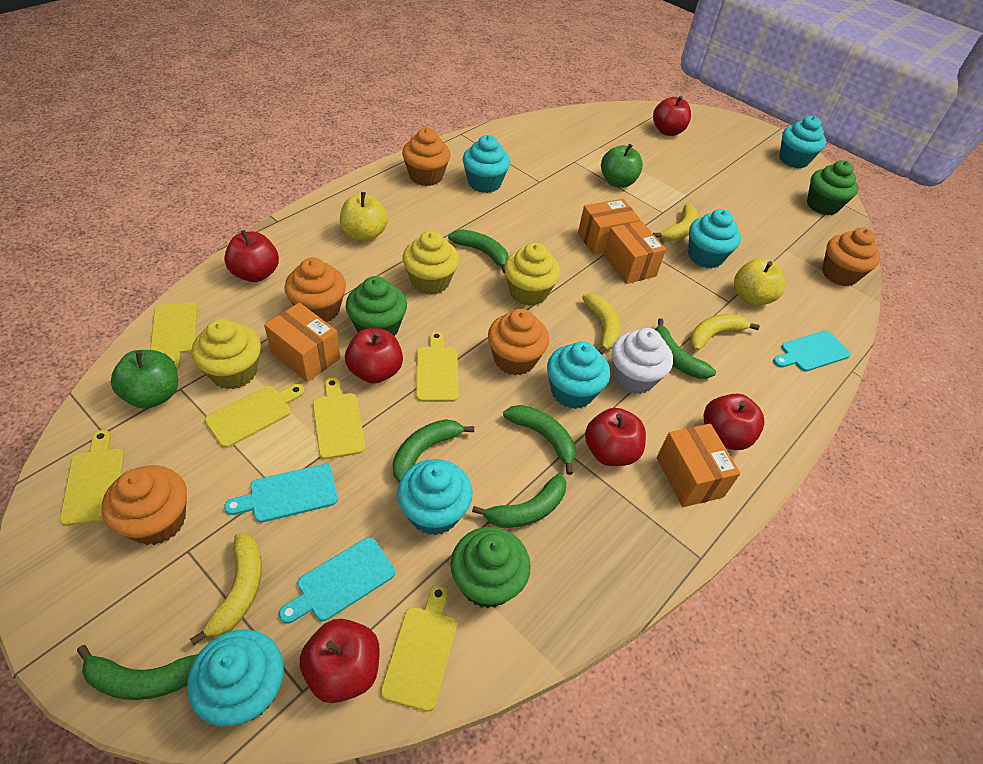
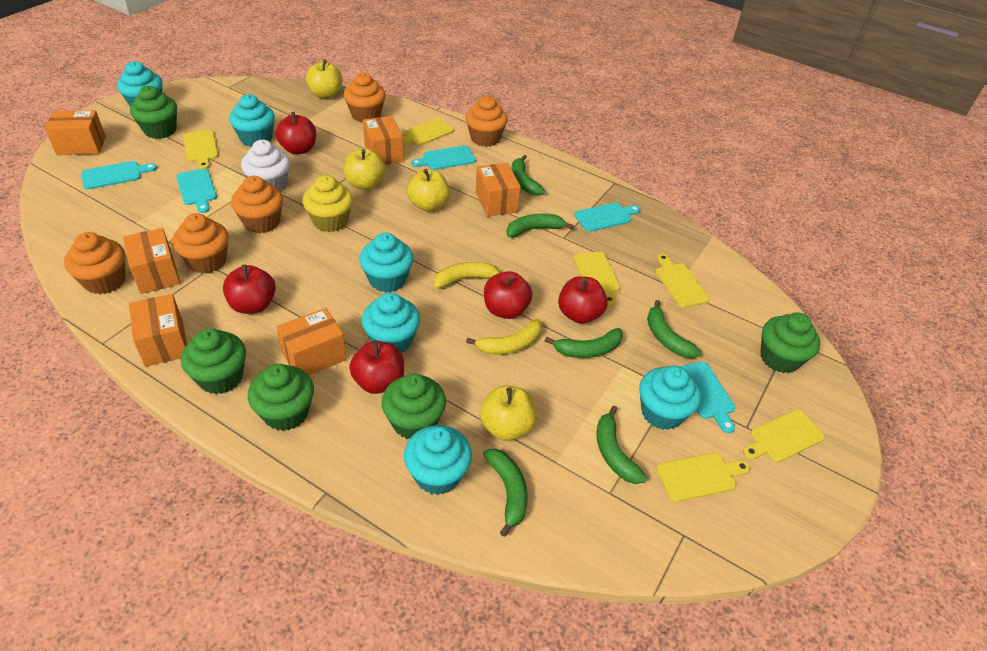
green apple: [110,350,178,409] [601,144,643,188] = 2 -> none = 0
green cupcake: [346,276,407,336] [451,527,531,608] [807,160,859,215] = 3 -> [130,86,177,139] [181,328,246,394] [248,364,314,431] [382,374,446,439] [760,313,820,373] = 5
orange box: [264,303,341,382] [578,199,640,255] [603,221,666,284] [656,424,740,507] = 4 -> [45,110,106,155] [123,228,180,294] [129,294,187,367] [276,308,347,375] [363,116,404,165] [476,163,521,217] = 6
red apple: [224,230,279,282] [300,619,380,703] [345,328,403,384] [585,408,646,466] [653,96,691,136] [704,394,764,450] = 6 -> [223,265,276,314] [276,112,316,155] [349,341,404,394] [484,271,532,319] [558,276,608,324] = 5
turquoise cutting board: [224,464,338,523] [279,537,395,624] [773,331,851,372] = 3 -> [81,161,157,189] [176,169,217,213] [411,146,476,170] [574,203,640,232] [680,362,736,433] = 5
yellow apple: [340,192,388,242] [734,258,785,305] = 2 -> [306,59,343,99] [344,149,386,190] [407,169,450,212] [480,385,536,441] = 4
yellow banana: [190,533,262,646] [582,293,621,355] [653,204,698,241] [690,314,760,351] = 4 -> [434,262,500,289] [466,319,542,355] = 2
yellow cupcake: [191,319,261,389] [402,231,459,295] [504,242,560,306] = 3 -> [302,175,353,232] = 1

